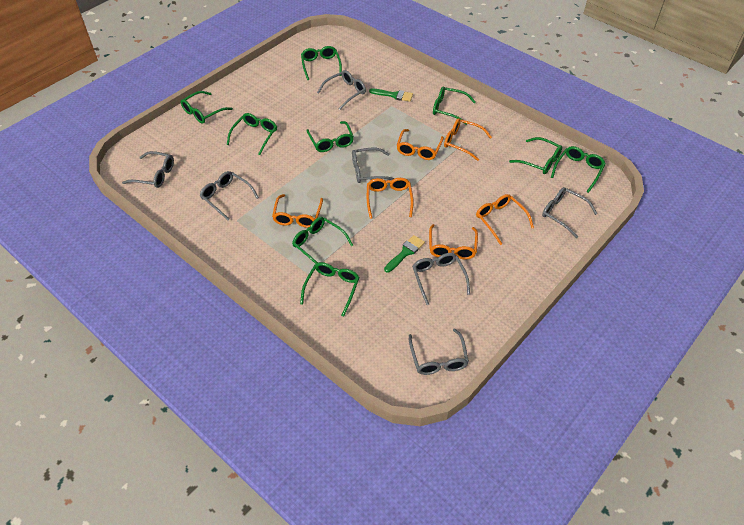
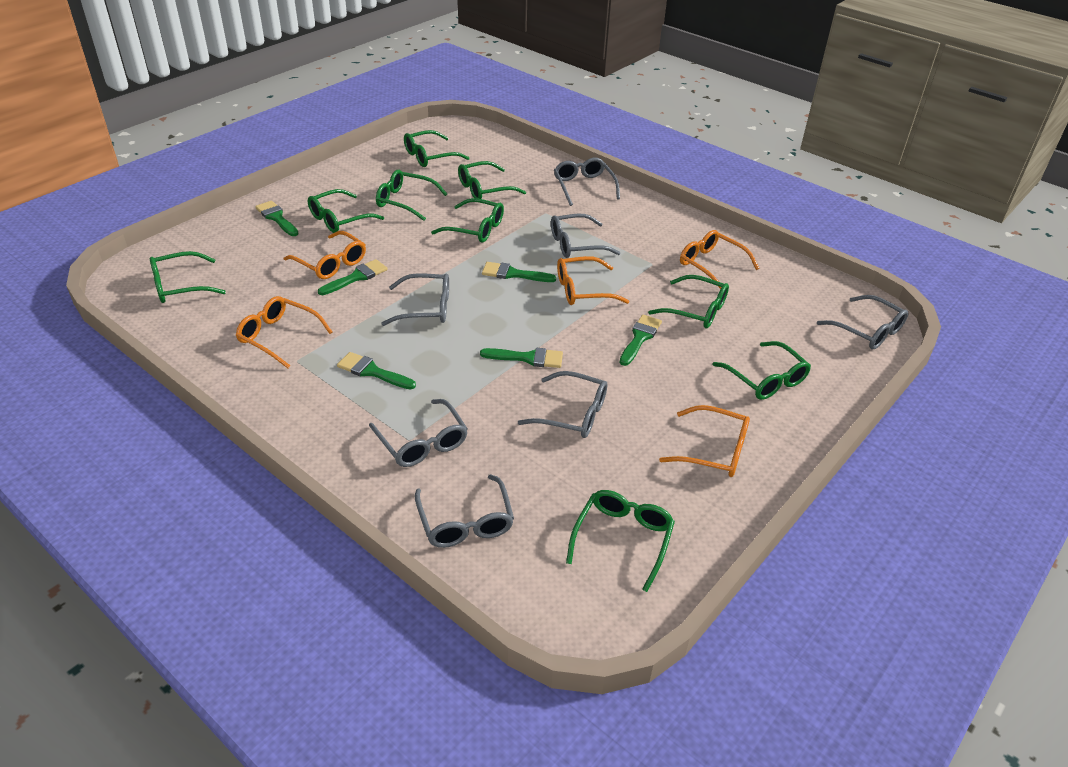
green brush: [369,88,413,102] [384,235,425,273] = 2 -> [255,201,298,236] [318,259,387,295] [337,352,416,390] [480,348,563,368] [482,262,556,282] [619,315,662,366] = 6
orange glasses: [272,194,323,228] [367,178,414,219] [396,129,444,160] [429,224,478,259] [444,118,492,161] [476,194,534,245] = 6 -> [236,296,333,368] [284,231,366,279] [557,256,629,305] [659,405,750,477] [680,230,760,289] = 5

